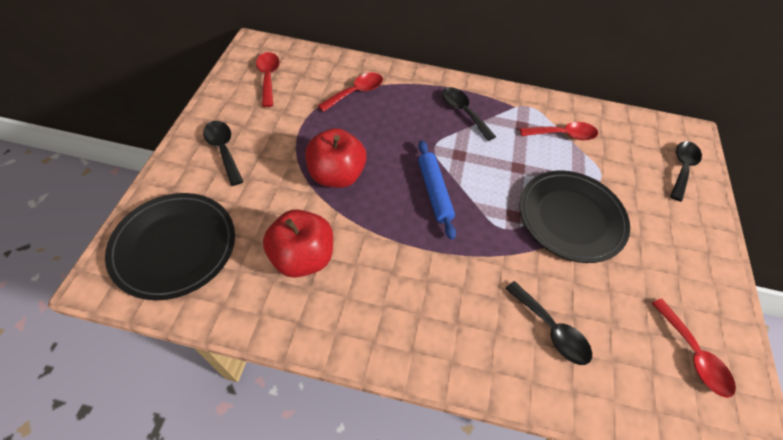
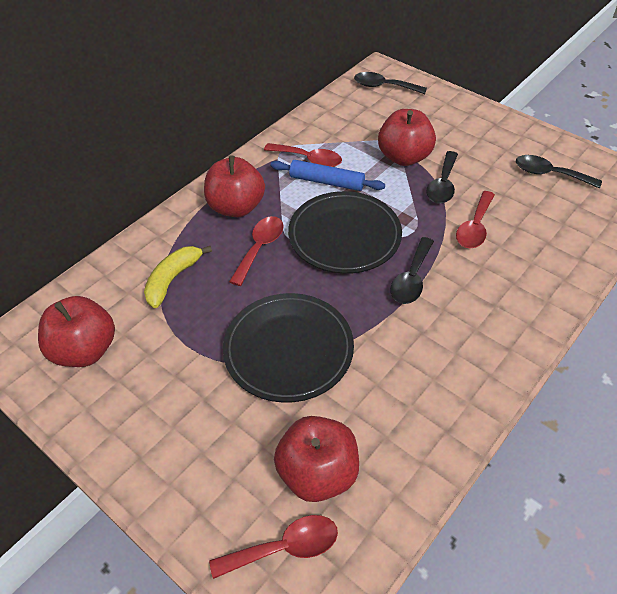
red apple: [263,209,333,278] [305,128,367,188] = 2 -> [38,296,115,367] [204,156,265,217] [274,416,359,502] [378,109,436,166] = 4
yellow banana: none = 0 -> [144,246,212,308] = 1

